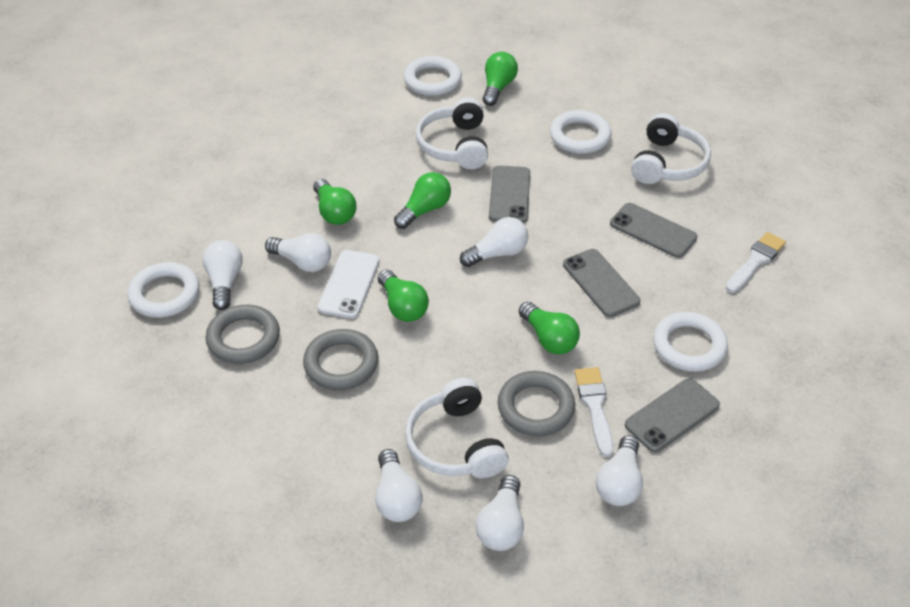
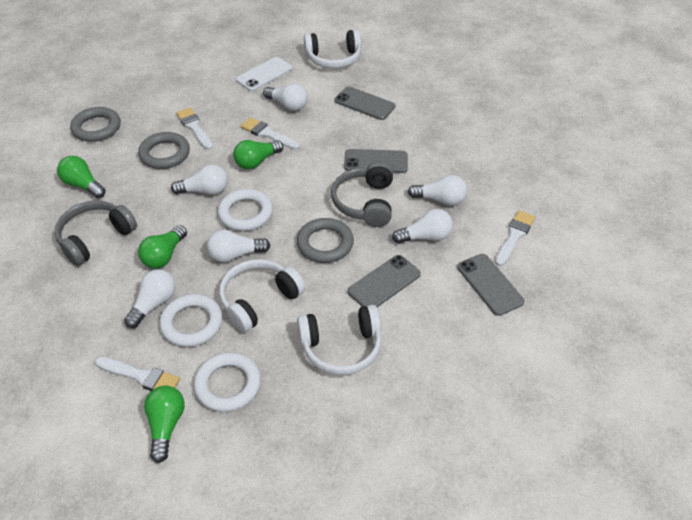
green light bulb: [313,179,357,225] [378,269,429,322] [394,172,451,229] [483,52,518,106] [519,302,580,355] = 5 -> [57,156,106,198] [138,225,187,269] [144,386,185,463] [233,140,283,169] = 4
grey headphones: none = 0 -> [55,200,137,266] [331,161,393,227] = 2
white brush: [575,367,614,457] [726,232,786,293] = 2 -> [95,356,180,391] [176,108,213,150] [241,118,300,150] [495,211,535,266] = 4
white ring: [127,262,199,318] [404,56,462,96] [550,110,611,154] [653,312,728,372] = 4 -> [159,294,223,347] [194,352,261,412] [218,189,273,231] = 3

